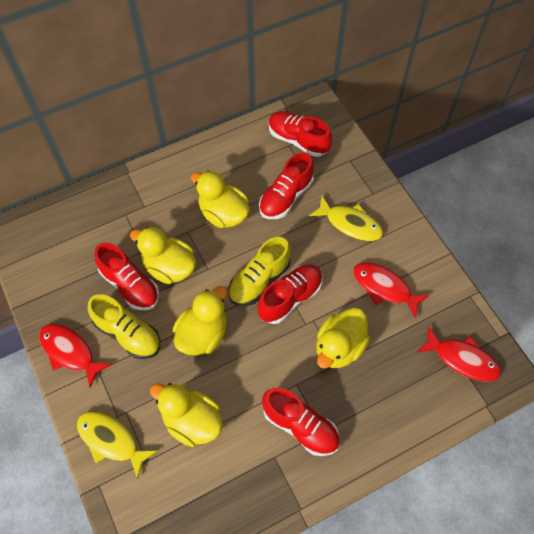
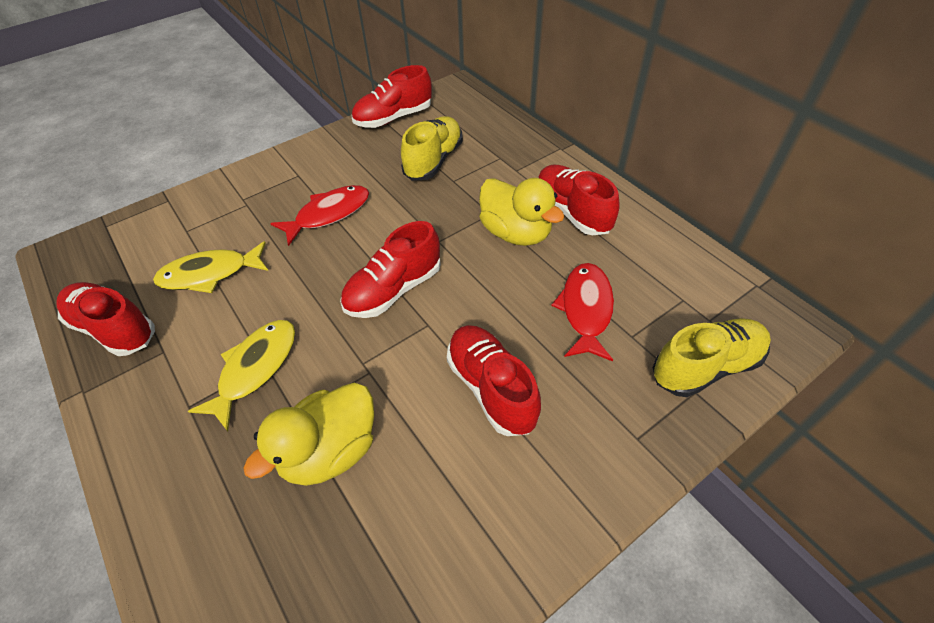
red fish: [39,324,112,388] [353,262,430,318] [417,326,501,382] = 3 -> [270,185,369,246] [551,263,614,361] = 2
yellow duck: [130,227,196,284] [150,383,223,447] [173,286,227,355] [191,170,250,228] [316,308,370,369] = 5 -> [243,383,374,486] [479,178,564,246] = 2

